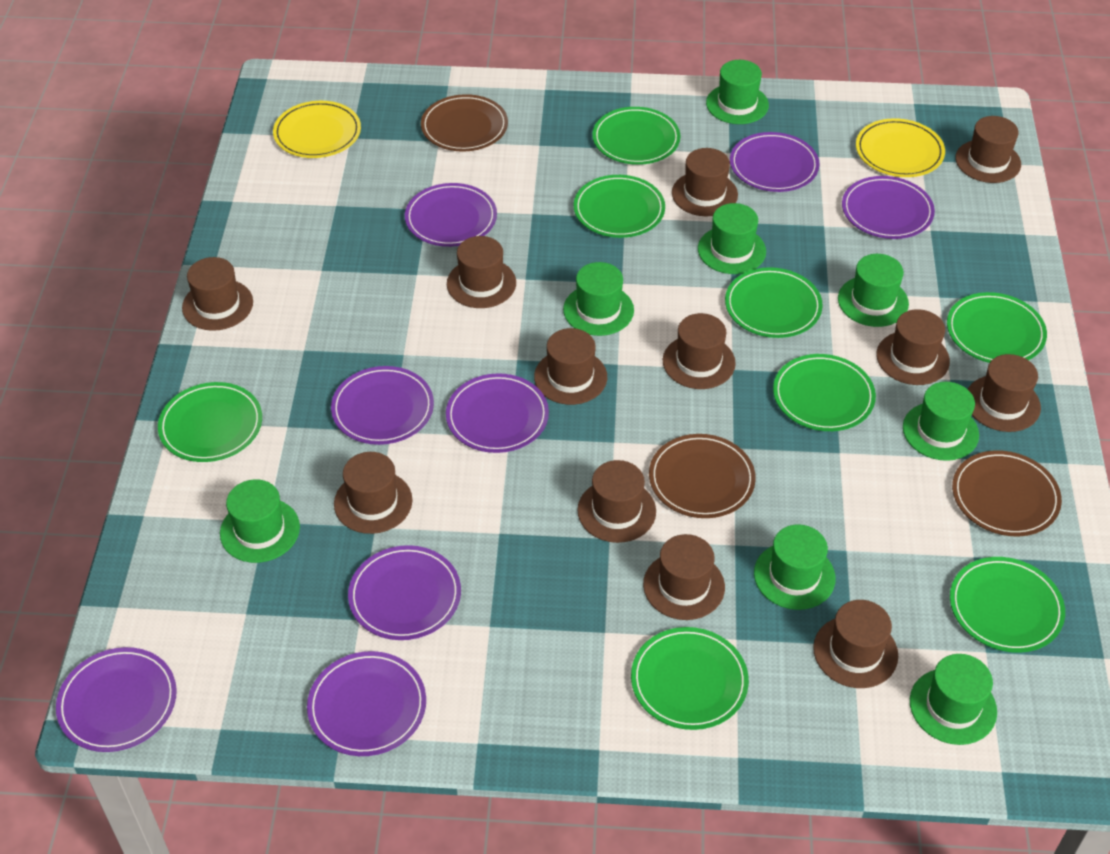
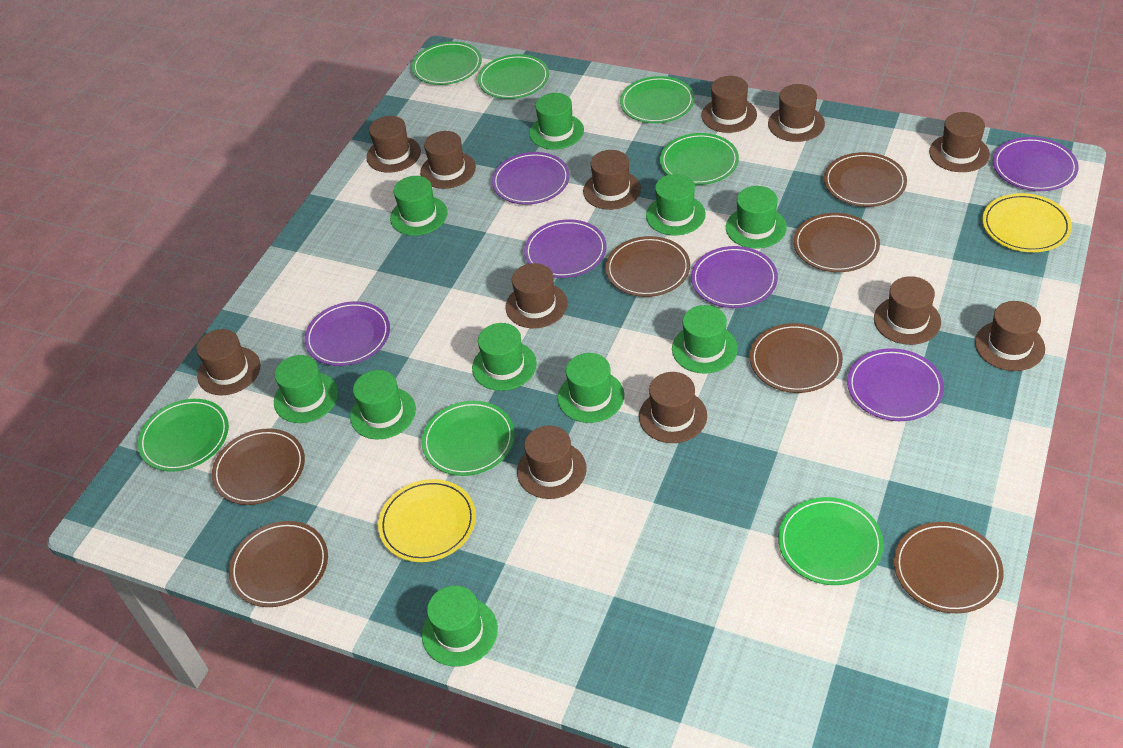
brown plate: [421,94,508,152] [649,434,756,518] [952,450,1062,536] = 3 -> [212,429,305,505] [229,521,328,607] [605,236,690,297] [750,323,843,393] [793,213,880,272] [824,152,907,207] [894,522,1004,613] = 7
green hat: [220,479,300,563] [563,262,634,336] [698,203,766,274] [706,60,769,124] [754,524,836,610] [838,254,909,327] [903,382,979,461] [910,654,997,745] = 8 -> [274,355,338,423] [350,370,416,439] [390,176,448,236] [422,586,498,667] [472,323,537,391] [529,93,584,149] [558,353,624,423] [646,174,706,235] [672,305,738,374] [726,186,787,249] = 10
green plate: [158,382,262,462] [574,175,665,238] [592,107,680,165] [631,627,749,730] [725,267,823,338] [773,354,876,431] [947,292,1047,363] [950,557,1065,653] = 8 -> [138,399,229,472] [412,42,482,85] [421,401,515,476] [478,54,549,99] [620,76,695,123] [660,133,739,185] [778,497,884,585] = 7
purple plate: [56,647,177,752] [307,651,426,756] [331,366,434,445] [348,545,461,640] [405,183,497,247] [446,373,549,453] [730,132,820,192] [842,176,935,239] = 8 -> [304,301,390,366] [492,152,570,205] [524,219,607,278] [691,246,778,308] [847,348,944,421] [993,137,1079,191] = 6

